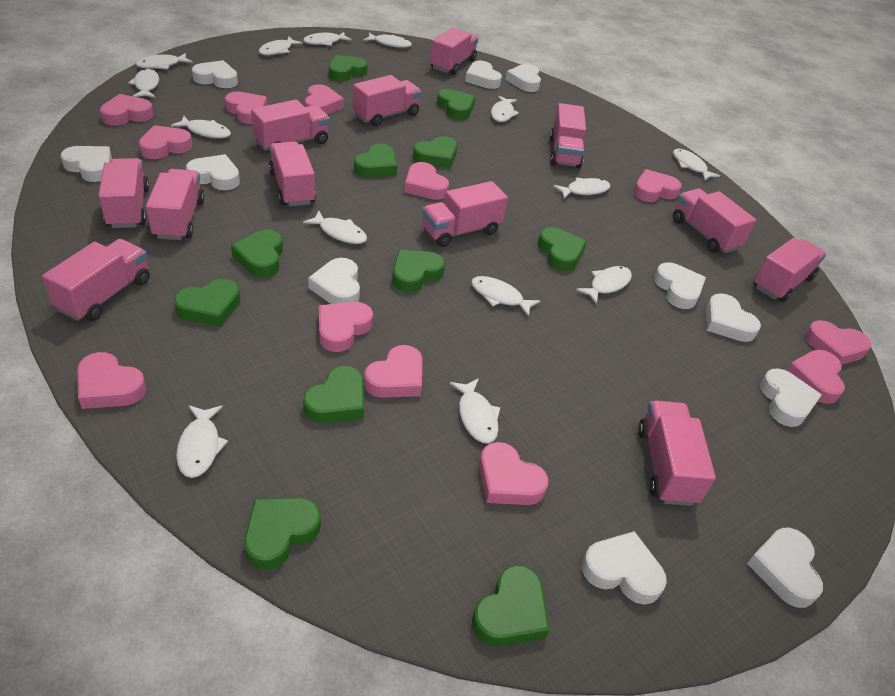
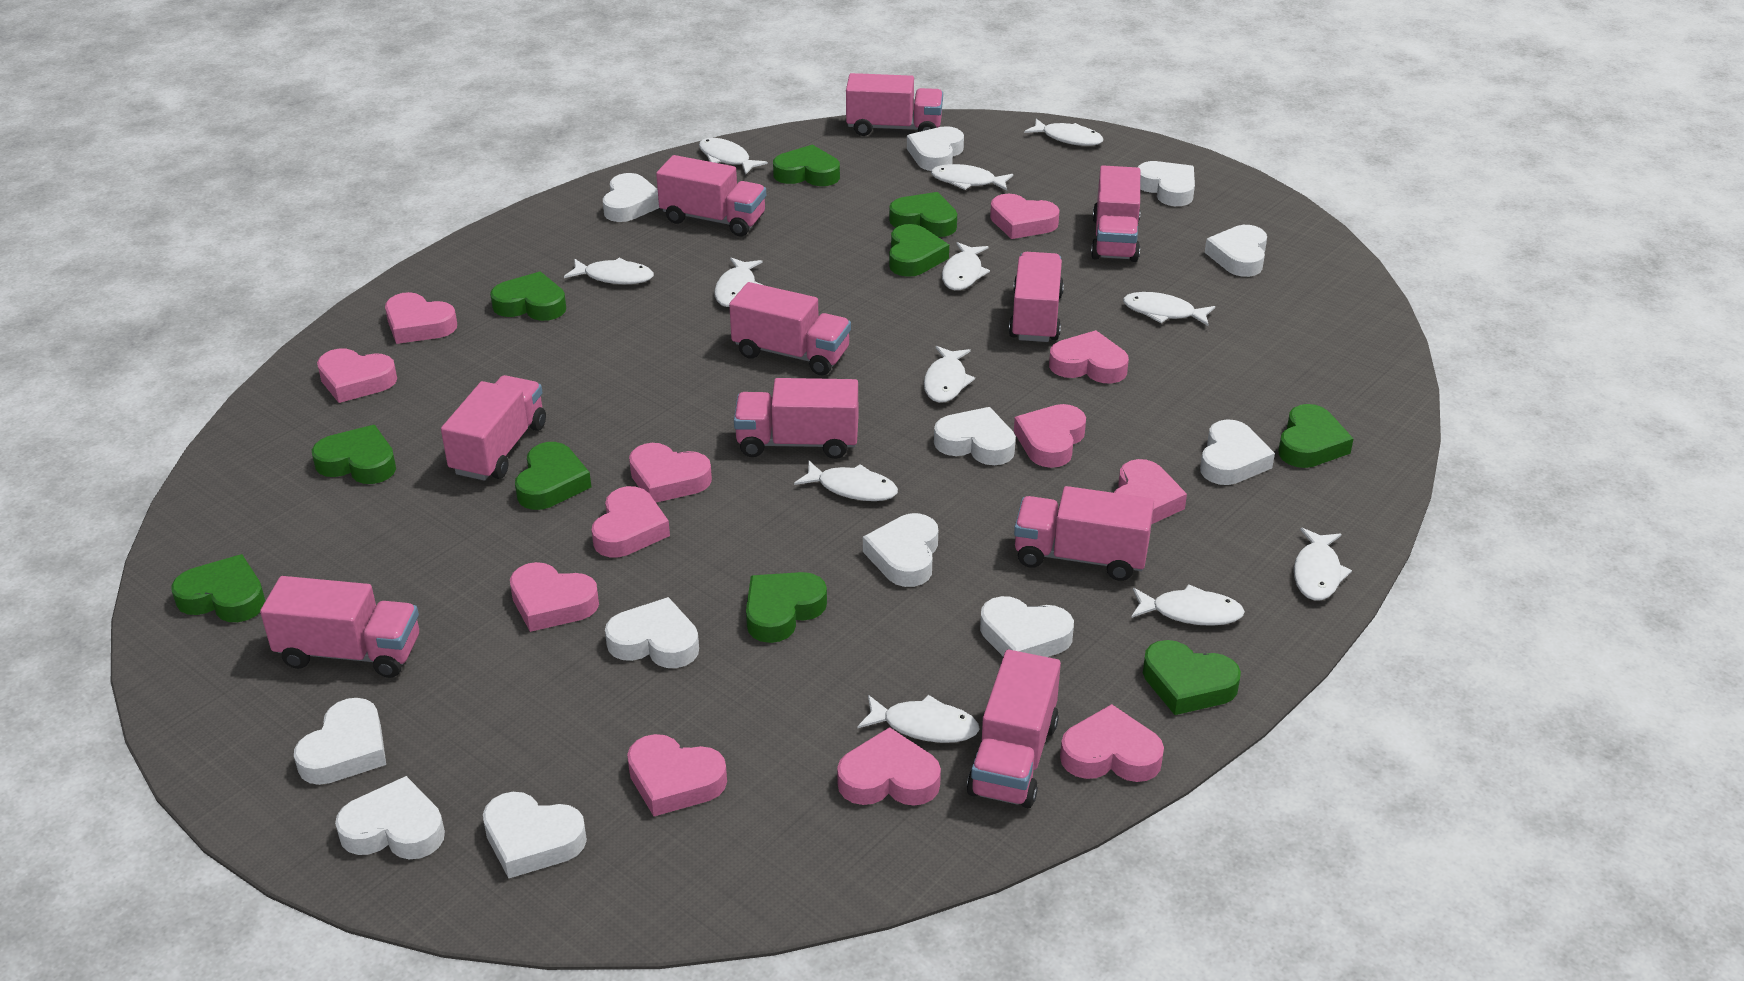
green heart: [174,279,240,327] [231,229,283,277] [244,498,321,570] [303,366,364,423] [329,55,368,81] [354,144,397,178] [392,250,445,292] [413,136,457,168] [437,89,475,120] [472,565,550,647] [538,227,587,271] = 11 -> [171,554,265,622] [312,425,396,484] [490,272,566,321] [515,442,591,510] [746,572,827,643] [773,145,840,186] [889,192,957,237] [889,224,949,277] [1143,640,1241,715] [1279,404,1353,468] = 10
pink truck: [42,239,150,321] [98,158,149,228] [146,169,205,240] [251,100,330,151] [269,142,316,207] [353,75,422,127] [422,181,508,247] [430,28,478,75] [550,103,586,169] [638,401,716,506] [673,188,756,254] [753,238,826,302] = 12 -> [260,576,419,678] [441,375,546,481] [656,155,766,236] [729,282,851,375] [734,378,858,459] [846,73,943,136] [967,650,1061,808] [1009,252,1064,342] [1014,486,1154,581] [1091,166,1141,262] = 10
white fish: [128,69,159,98] [136,53,193,69] [171,116,231,138] [176,405,228,478] [259,37,303,55] [303,32,352,46] [303,211,367,244] [364,33,412,48] [450,378,500,444] [471,276,540,317] [491,96,519,122] [553,178,610,198] [576,266,632,304] [673,149,720,180] = 14 -> [564,258,654,284] [699,138,768,174] [714,258,763,307] [794,461,898,501] [858,695,980,743] [924,346,975,403] [931,164,1013,191] [942,242,990,290] [1024,119,1103,146] [1123,292,1215,326] [1131,584,1245,626] [1294,528,1352,601] = 12
white heart: [61,146,112,182] [186,154,240,190] [192,60,238,88] [308,258,360,304] [465,61,502,89] [506,64,541,92] [582,531,667,605] [654,262,706,309] [706,293,761,342] [747,528,823,608] [760,368,822,427] = 11 -> [294,698,386,785] [335,776,445,859] [483,792,587,878] [603,173,659,222] [605,597,699,668] [863,513,938,587] [907,126,964,171] [934,407,1016,465] [980,596,1074,657] [1138,161,1195,206] [1200,419,1275,485] [1205,225,1267,277] = 12

